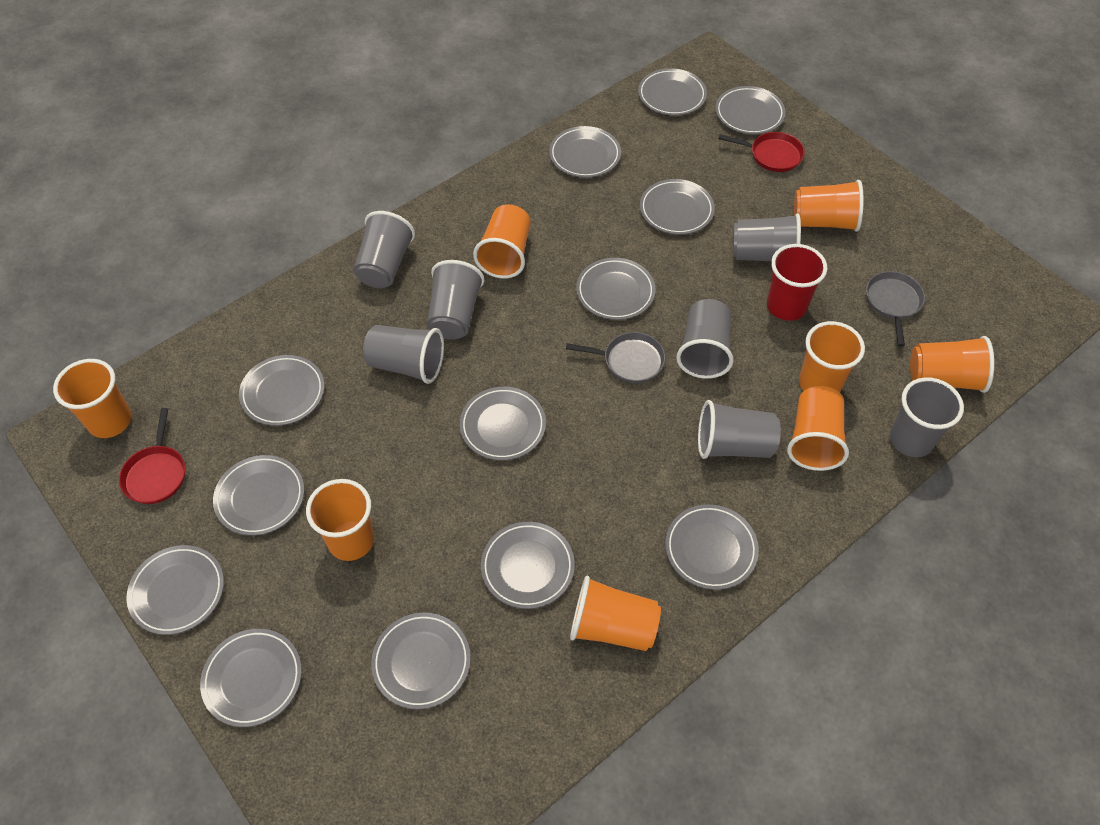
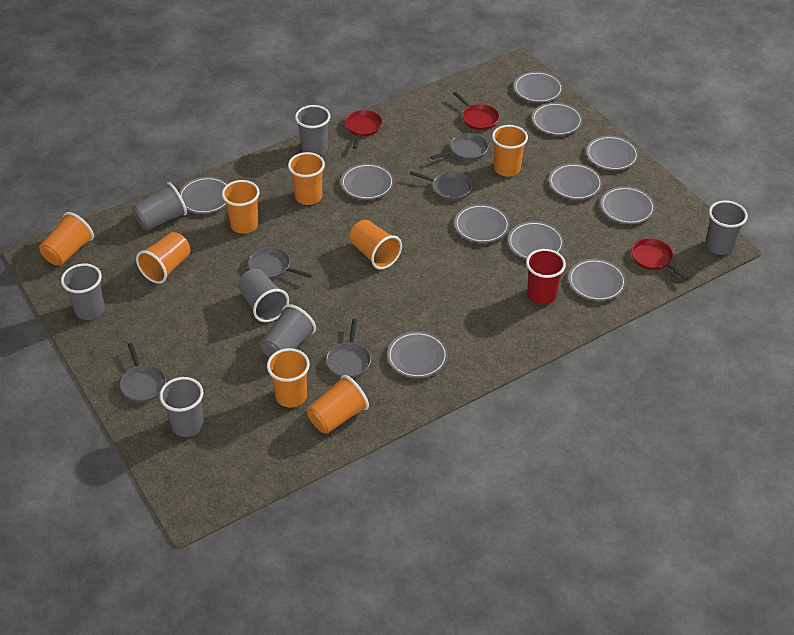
grey pan: [566,332,665,383] [866,271,925,347] = 2 -> [120,343,166,402] [248,247,312,279] [326,319,371,378] [409,171,472,201] [431,133,488,161] = 5
grey plate: [126,545,224,635] [200,629,302,727] [213,455,304,536] [239,355,324,426] [371,613,471,709] [460,387,546,461] [481,522,575,609] [549,126,621,178] [576,258,655,320] [638,68,707,116] [640,179,715,235] [665,504,759,590] [715,86,786,134] = 13 -> [179,177,228,214] [341,163,394,200] [387,331,448,378] [454,204,510,243] [508,221,564,259] [513,71,563,103] [532,102,583,135] [549,163,603,200] [568,259,626,301] [586,136,639,170] [600,186,655,224] = 11
red pan: [119,408,185,504] [719,132,805,172] = 2 -> [345,110,382,149] [453,92,499,130] [631,238,689,280] = 3

